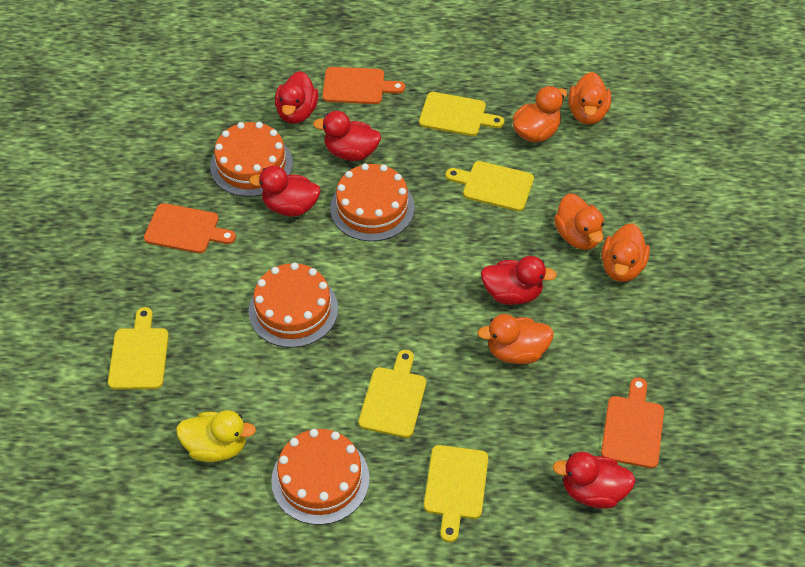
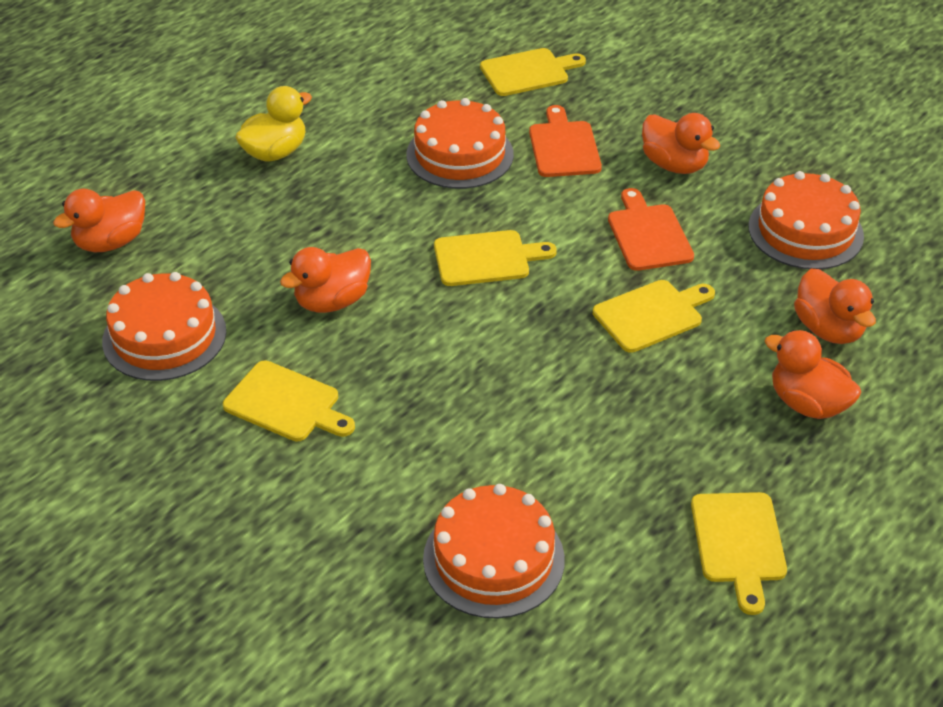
orange cutting board: [144,203,236,253] [322,67,405,104] [601,377,664,468] = 3 -> [529,105,602,177] [608,188,694,271] = 2
red duck: [249,166,321,217] [275,71,318,124] [313,111,381,161] [481,256,557,305] [552,452,636,509] = 5 -> none = 0

